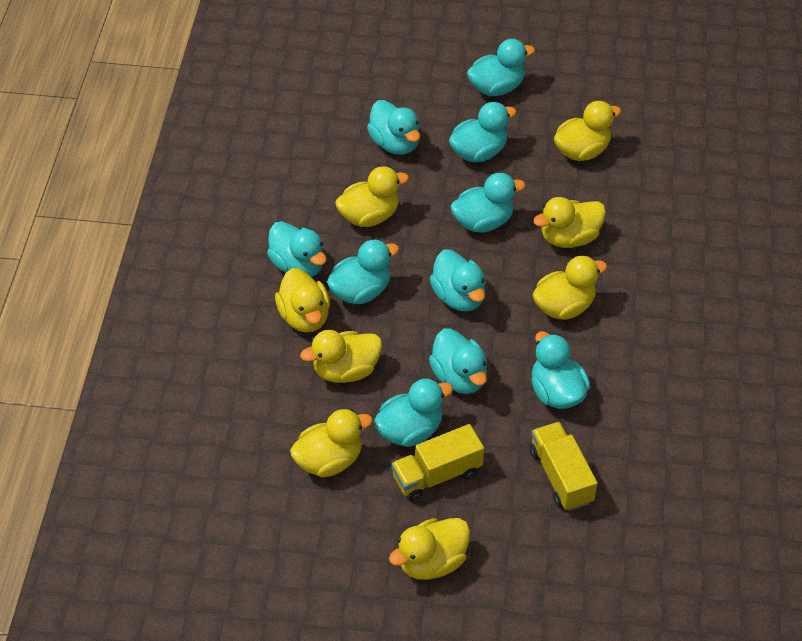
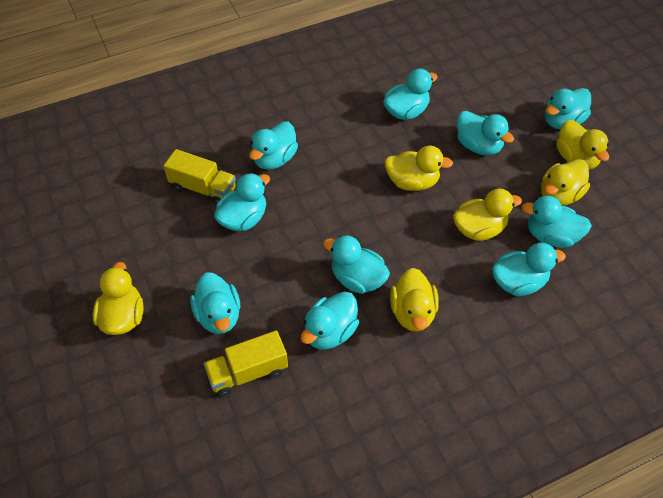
yellow duck: [275,268,330,333] [290,409,373,478] [300,330,382,383] [335,166,409,227] [389,518,470,580] [533,197,606,248] [533,256,607,320] [554,101,622,161] = 8 -> [93,262,144,335] [384,146,453,191] [390,268,439,332] [453,188,522,241] [541,159,590,206] [556,120,609,169] = 6

